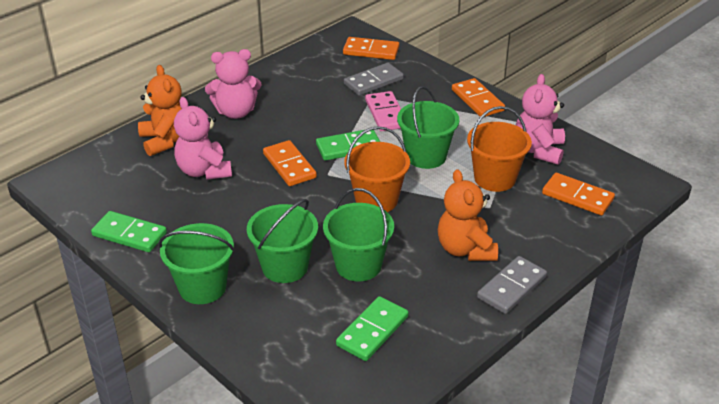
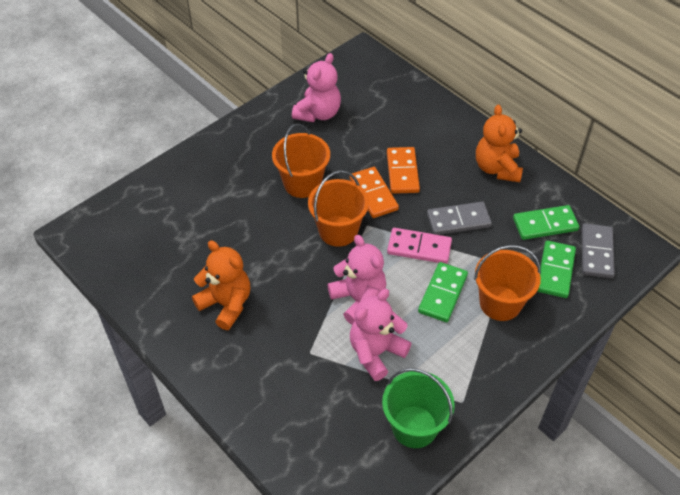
green bucket: [159,223,235,304] [247,199,318,283] [323,188,394,281] [397,86,459,169] = 4 -> [382,368,455,448] = 1
orange bucket: [344,126,410,212] [467,106,532,192] = 2 -> [272,124,330,198] [308,170,369,247] [474,245,541,321] = 3
orange domino: [263,140,317,186] [343,37,399,60] [452,78,505,117] [542,173,615,215] = 4 -> [350,167,399,218] [387,147,420,194] = 2

